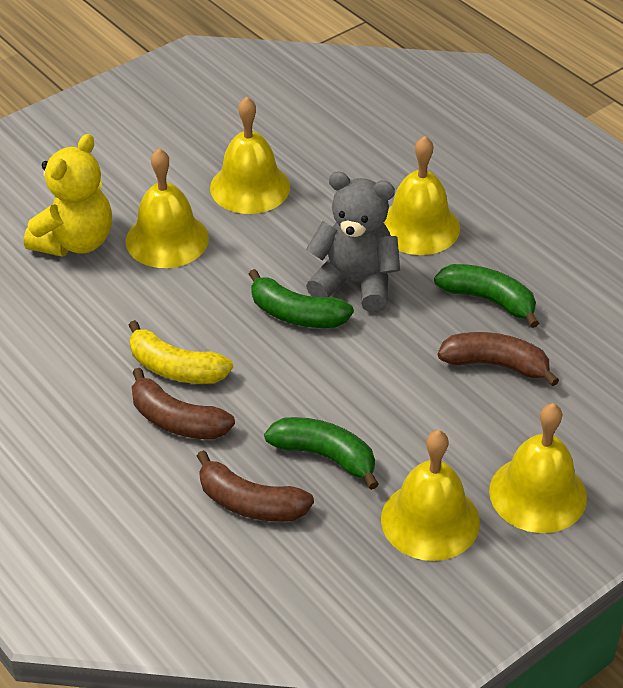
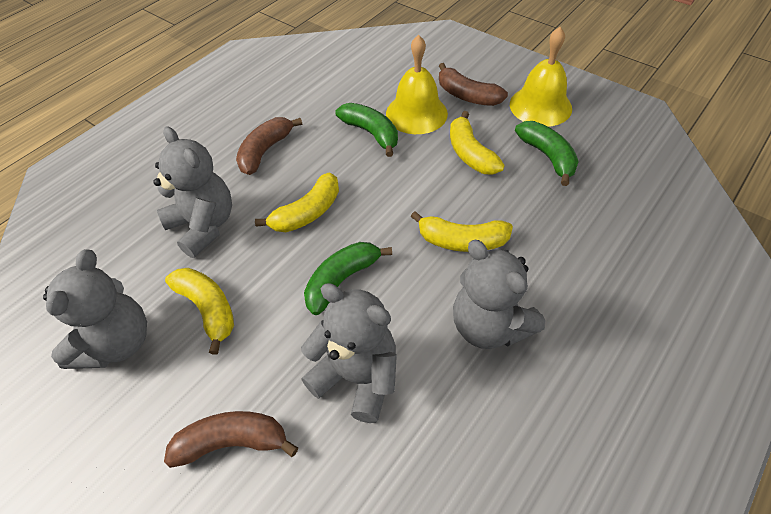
grey teddy bear: [306,172,400,313] = 1 -> [43,249,147,369] [153,126,232,258] [301,283,397,423] [453,240,545,349] = 4
yellow banana: [128,320,233,384] = 1 -> [165,268,234,355] [255,172,339,232] [411,211,513,252] [450,111,504,175] = 4
yellow bell: [125,148,209,268] [210,97,290,214] [381,430,480,561] [384,136,460,255] [489,403,587,533] = 5 -> [386,35,448,134] [510,27,572,127] = 2
yellow teddy bear: [24,134,112,257] = 1 -> none = 0

